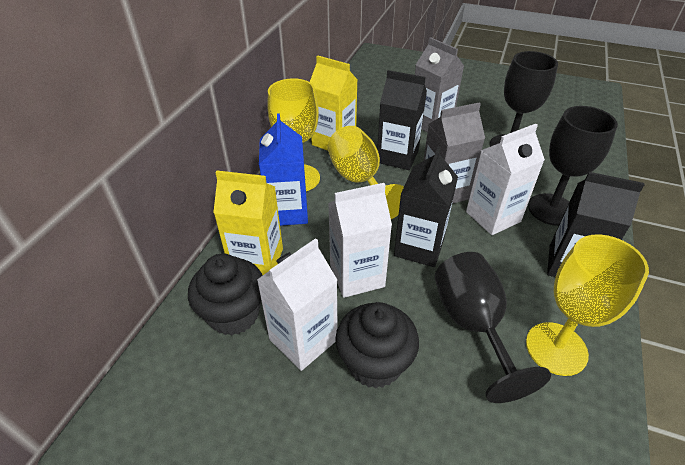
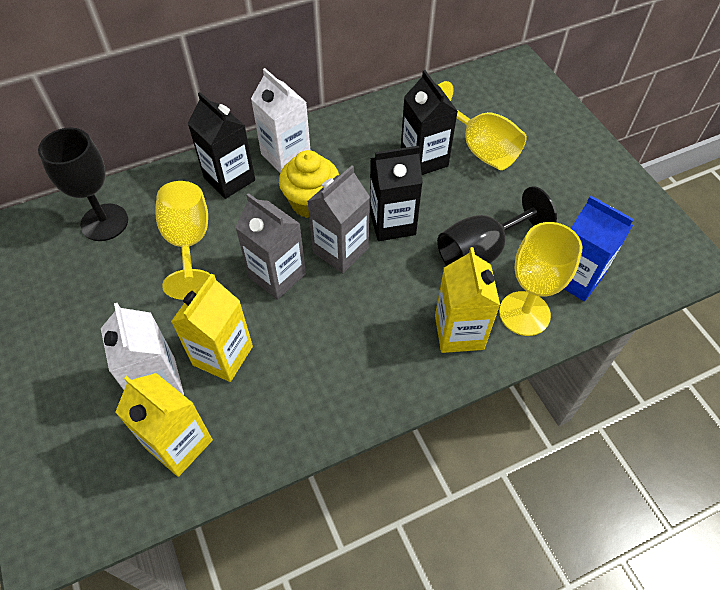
black cupcake: [188,253,263,336] [335,302,419,389] = 2 -> none = 0
black goblet: [435,252,551,403] [490,51,558,147] [528,106,618,226] = 3 -> [38,128,128,241] [437,186,557,266] = 2
white carton: [257,238,338,371] [328,183,392,298] [466,124,545,235] = 3 -> [101,303,184,395] [251,68,310,173] = 2
yellow carton: [213,170,283,275] [310,55,358,151] = 2 -> [115,373,213,477] [171,274,253,382] [435,247,500,353] = 3
yellow cupcake: none = 0 -> [279,150,339,218] = 1

